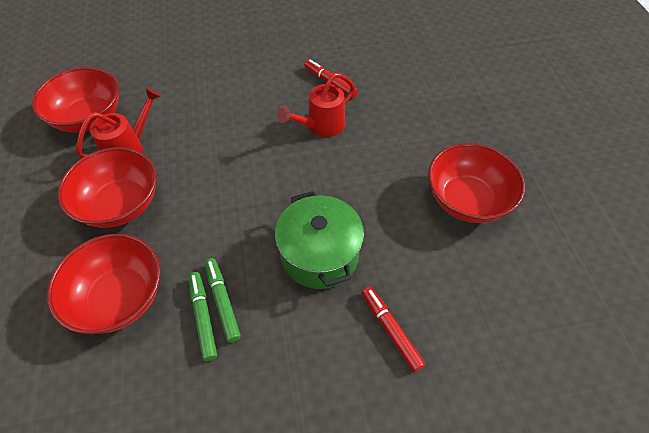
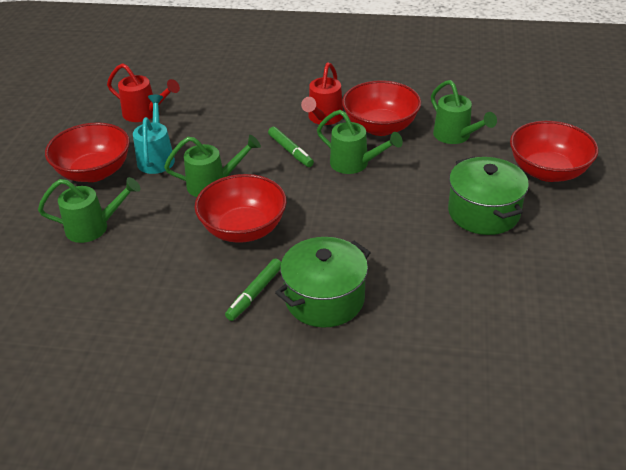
green pot: [275,191,364,289] = 1 -> [275,237,371,328] [448,156,529,235] = 2
green watering can: none = 0 -> [38,177,141,243] [164,135,261,197] [317,110,403,174] [431,80,497,144] = 4
red marker: [304,59,358,98] [362,286,425,372] = 2 -> none = 0
turquoise watering can: none = 0 -> [133,95,175,174] = 1

